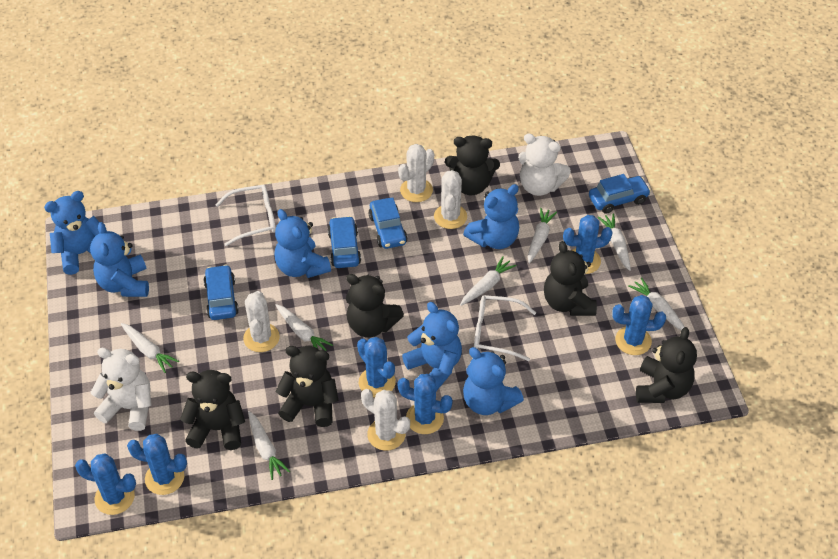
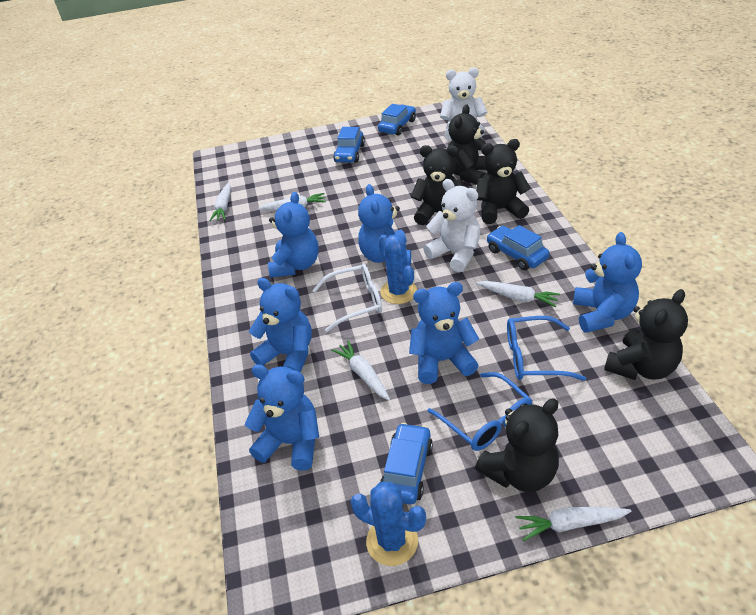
black teddy bear: [180,370,245,450] [275,346,339,427] [346,274,404,337] [445,136,500,195] [544,241,597,316] [636,327,697,403] = 6 -> [411,145,463,225] [447,104,486,185] [475,398,559,492] [476,139,531,224] [604,289,688,380] = 5
blue cactus: [75,453,136,515] [127,434,187,495] [357,337,396,398] [397,374,453,434] [563,215,613,274] [612,295,666,355] = 6 -> [351,482,426,566] [378,234,417,304] = 2
blue glasses: none = 0 -> [428,372,532,451] [507,316,586,381] = 2
white cactus: [243,291,280,352] [361,389,410,451] [398,144,434,202] [434,170,467,229] = 4 -> none = 0
white carrot: [121,323,179,373] [248,411,290,480] [275,304,333,351] [460,256,517,306] [528,208,557,264] [598,214,631,271] [628,277,685,331] = 7 -> [209,182,231,221] [258,193,326,210] [331,340,390,400] [476,281,560,307] [516,507,631,541] = 5
white glasses: [215,184,276,246] [474,295,536,361] = 2 -> [312,264,382,332] = 1

